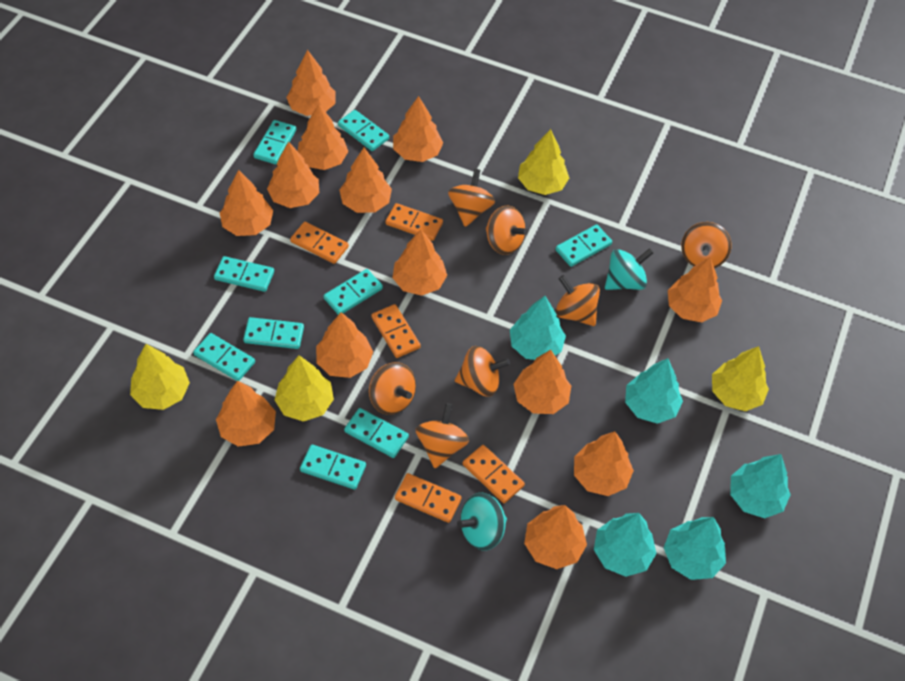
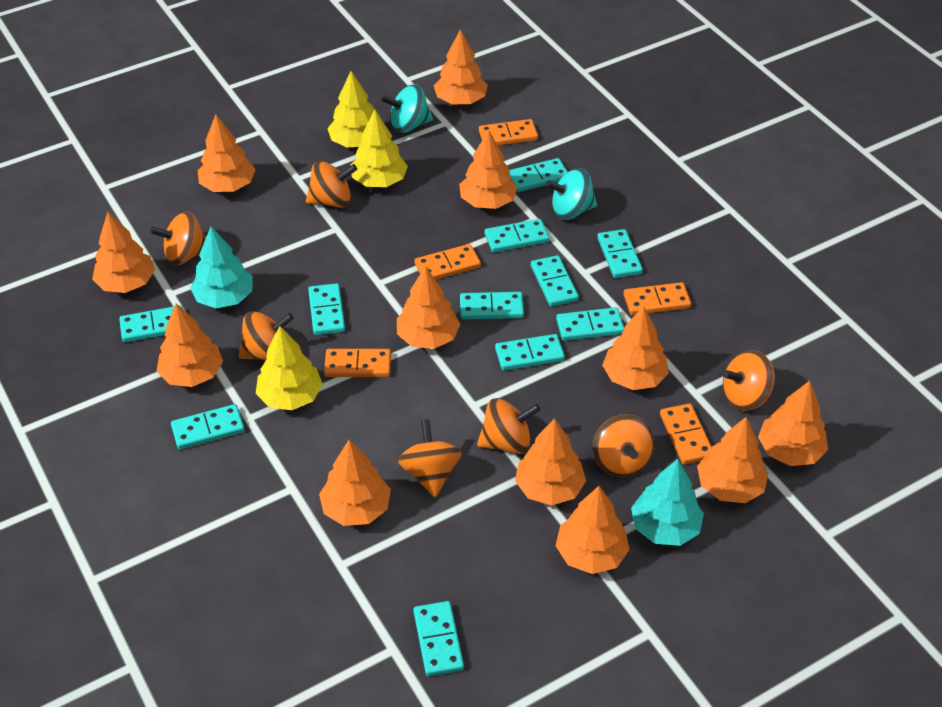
orange tree: [216,381,276,447] [220,170,273,236] [267,141,319,208] [286,50,336,116] [298,104,348,170] [316,312,373,378] [339,148,392,213] [392,229,447,296] [393,96,443,162] [514,350,571,414] [524,505,587,569] [574,431,634,496] [668,257,722,322] = 13 -> [92,212,155,293] [156,303,223,387] [198,114,256,192] [319,439,391,526] [397,266,460,349] [434,29,488,104] [459,130,518,209] [515,418,586,505] [555,486,630,574] [602,306,669,390] [697,417,768,503] [758,381,828,466] = 12
turquoise domino: [193,333,255,381] [214,256,274,292] [243,317,304,349] [253,120,296,164] [300,445,366,490] [324,269,383,315] [338,110,389,151] [344,408,409,458] [556,224,612,267] = 9 -> [119,305,184,342] [171,404,245,450] [308,283,345,335] [413,601,464,676] [460,292,524,320] [485,219,549,253] [495,334,565,371] [509,158,568,192] [531,255,579,307] [556,307,624,341] [597,229,643,278] = 11
turquoise tree: [510,296,566,360] [594,513,657,577] [625,358,683,424] [664,517,726,580] [730,454,791,518] = 5 -> [190,227,252,308] [631,459,704,546] = 2
yellow tree: [130,344,190,410] [275,355,334,421] [518,129,569,195] [712,346,769,411] = 4 -> [256,326,323,410] [327,71,374,148] [350,110,408,187] = 3

